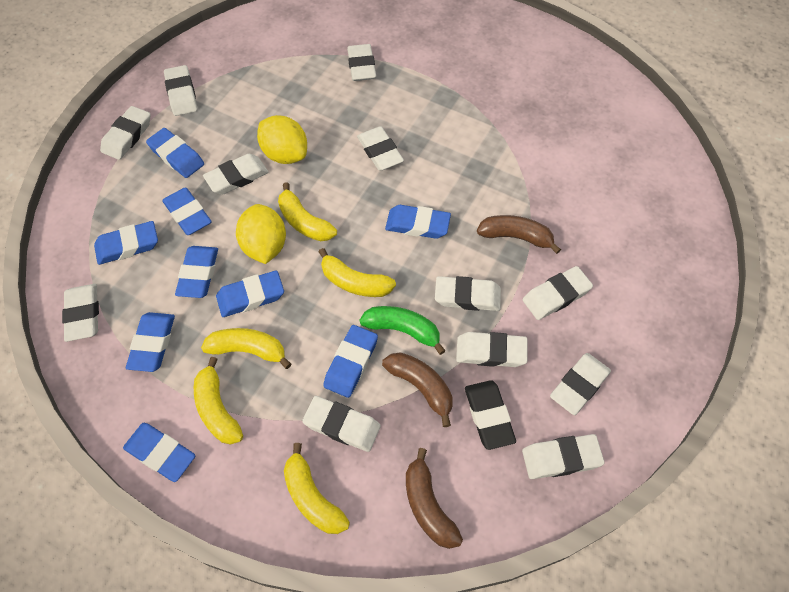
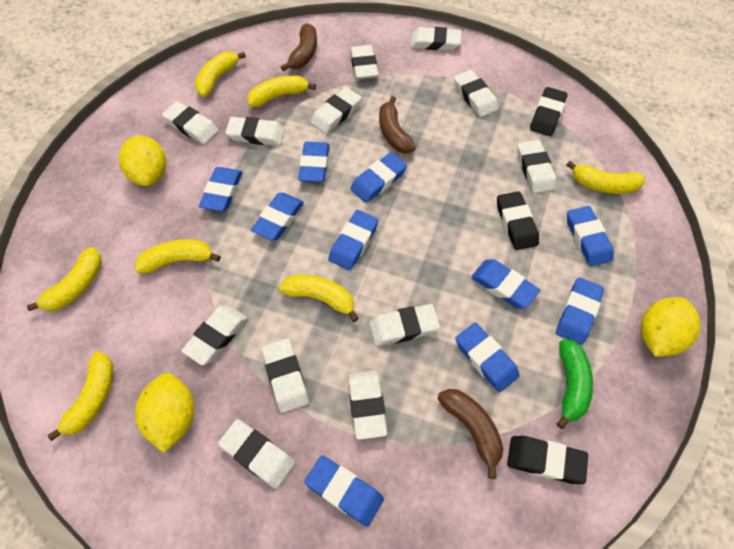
black eraser: [465,380,516,450] = 1 -> [497,191,539,250] [507,436,588,484] [530,87,567,136] = 3
blue eraser: [94,221,158,265] [123,423,195,482] [126,312,175,372] [146,128,204,178] [162,187,212,235] [175,246,218,298] [216,270,284,317] [323,325,378,398] [385,205,451,239] = 9 -> [199,167,242,211] [251,193,304,240] [298,142,329,182] [304,455,384,526] [328,210,378,270] [350,152,407,203] [455,323,520,392] [471,259,540,309] [556,277,604,345] [567,206,614,266] = 10
yellow banana: [194,357,243,445] [201,328,291,369] [278,182,337,241] [284,443,350,534] [319,248,396,297] = 5 -> [27,247,102,311] [47,351,113,441] [135,239,221,274] [195,52,246,97] [247,75,316,107] [279,275,359,322] [566,161,645,194] = 7
yellow lemon: [236,204,286,264] [257,115,307,164] = 2 -> [119,135,166,186] [135,373,194,453] [641,297,701,357] = 3

